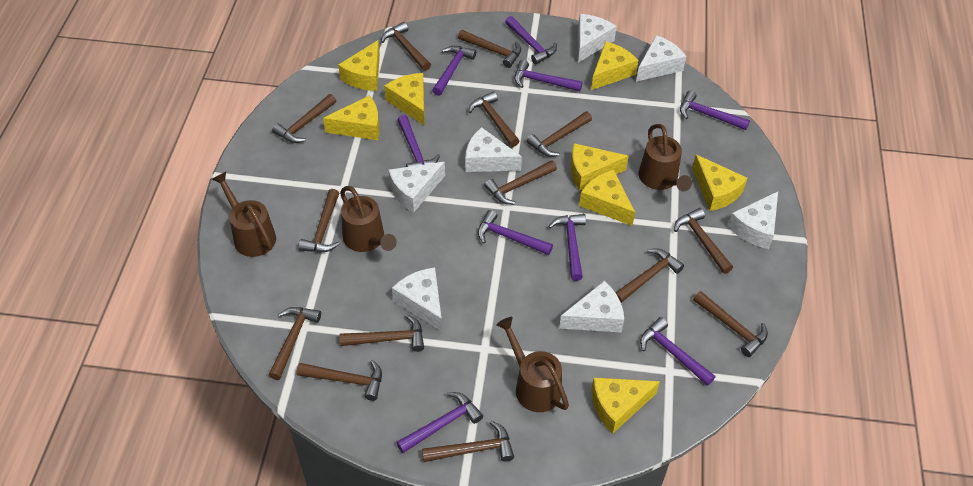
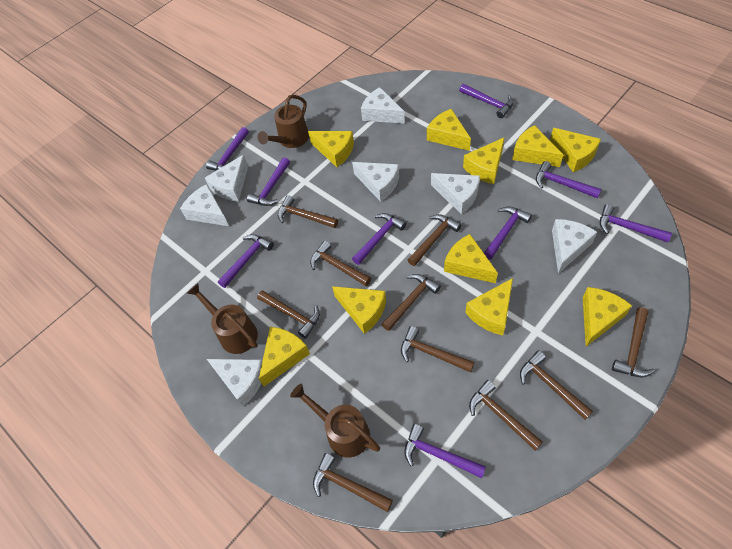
brown hammer: [269,307,321,380] [272,94,336,143] [297,360,382,401] [298,189,339,252] [340,314,424,352] [381,22,431,71] [422,421,514,462] [458,30,521,68] [468,91,519,147] [484,160,557,204] [526,111,592,157] [615,248,684,303] [674,208,733,274] [693,291,768,357] = 14 -> [257,290,320,339] [278,195,338,228] [310,240,371,286] [313,453,393,512] [382,274,441,331] [401,326,475,373] [408,214,462,266] [469,380,543,451] [520,351,593,420] [612,307,655,377] = 10
brown watering can: [212,172,276,257] [340,186,397,252] [496,317,569,412] [639,124,692,191] = 4 -> [187,283,258,354] [257,95,309,148] [290,383,380,458] = 3
yellow cheese: [323,95,379,140] [338,40,380,91] [384,73,425,126] [571,143,629,191] [579,170,635,226] [591,41,638,90] [591,377,660,434] [692,155,747,211] = 8 -> [259,327,310,386] [308,131,354,167] [332,286,386,334] [427,109,471,151] [444,234,498,283] [463,137,505,184] [465,278,513,335] [512,125,563,167] [550,128,601,172] [583,287,632,347] = 10

